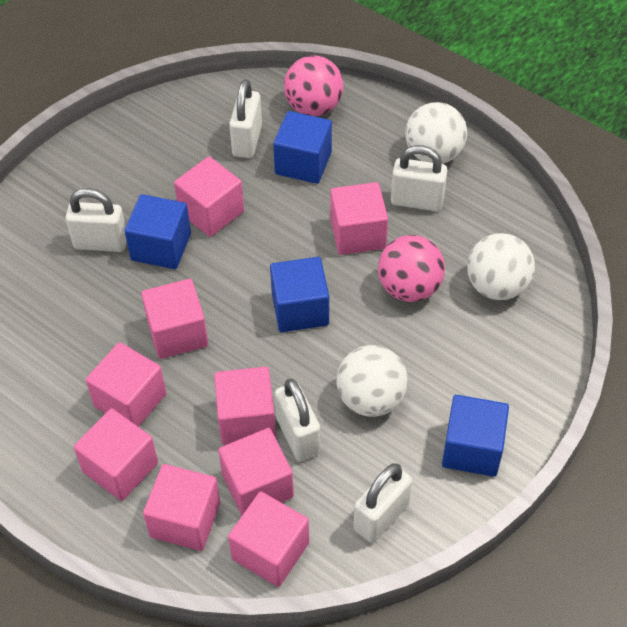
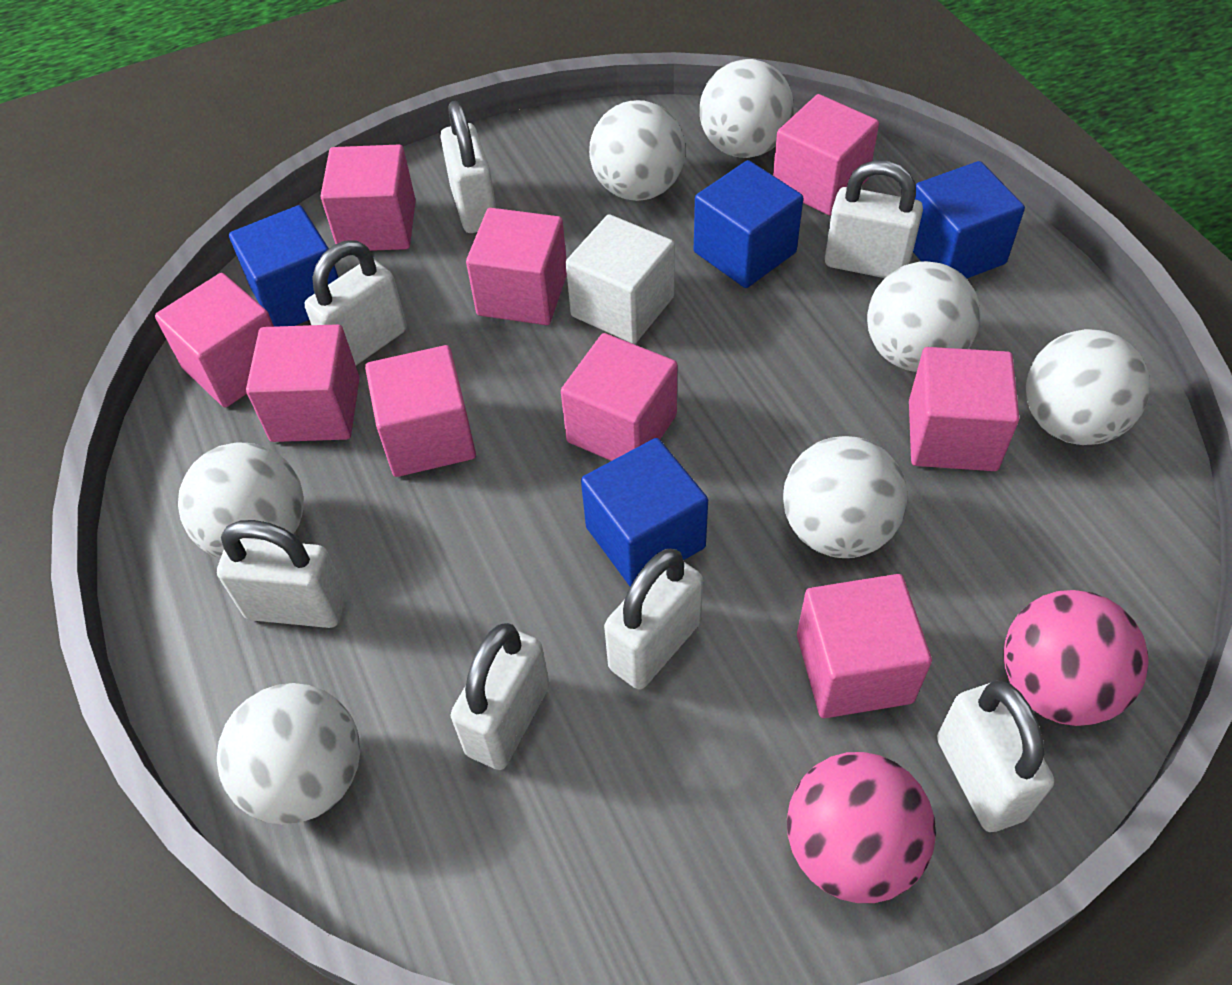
white ball: [336,345,408,417] [405,102,467,164] [467,233,535,300] = 3 -> [178,442,304,559] [217,683,360,825] [589,100,685,201] [700,59,794,158] [783,436,908,558] [867,261,981,372] [1026,329,1150,445] = 7
white cube: none = 0 -> [566,214,675,344] = 1
white padlock: [66,188,127,252] [229,79,262,158] [275,379,321,461] [354,464,412,543] [391,145,447,211] = 5 -> [217,520,346,628] [305,240,407,365] [440,101,496,233] [450,623,550,770] [604,549,703,690] [825,160,923,278] [937,680,1054,832] = 7

